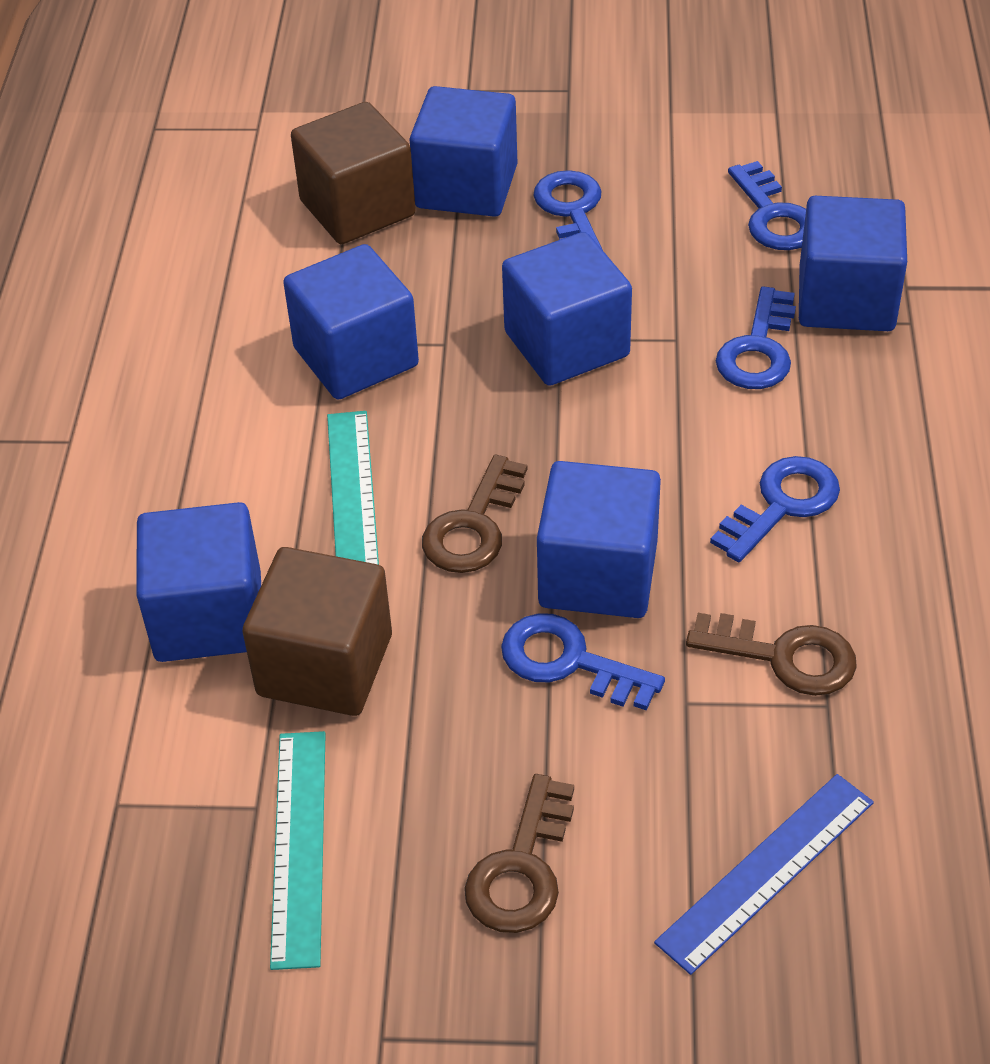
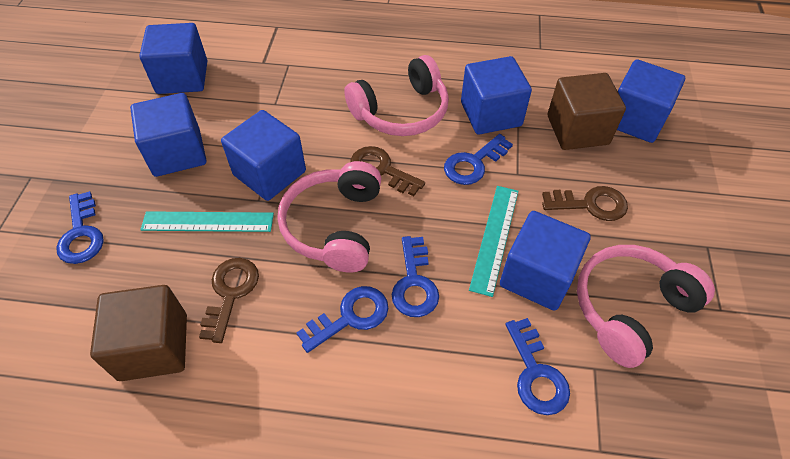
blue ruler: [654,774,874,975] = 1 -> none = 0
pink headphones: none = 0 -> [277,161,381,273] [344,55,449,136] [577,245,715,368] = 3

